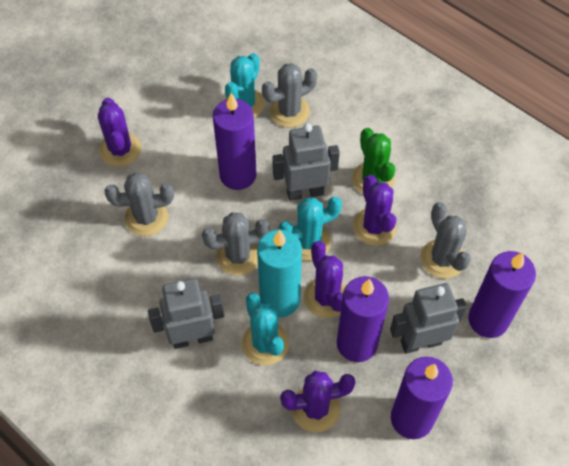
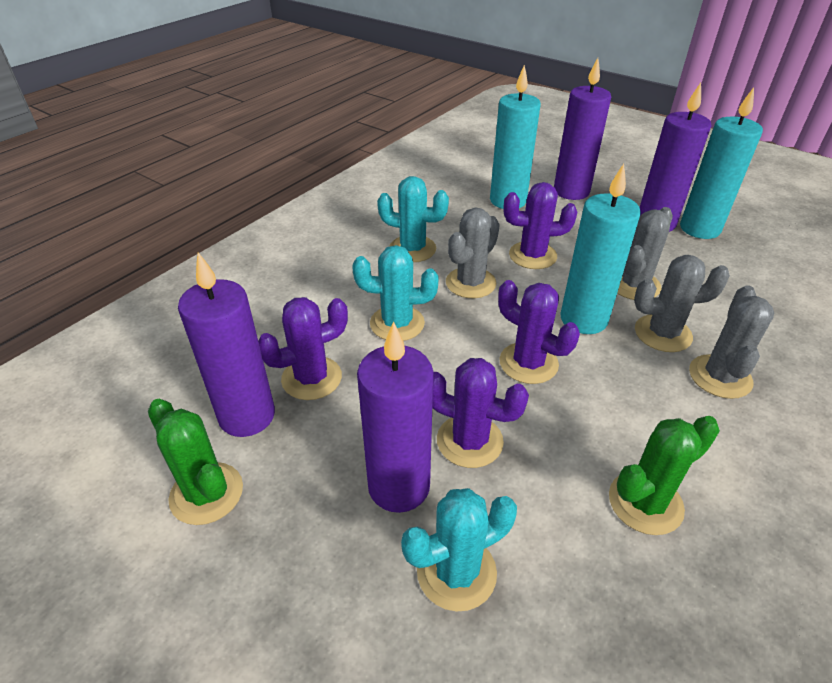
green cactus: [352,128,395,195] = 1 -> [148,399,243,525] [609,416,720,535] = 2
grey robot: [148,278,224,349] [272,123,340,201] [390,283,467,354] = 3 -> none = 0
turquoise candle: [257,230,302,317] = 1 -> [490,65,541,209] [560,164,641,334] [680,87,763,239] = 3

